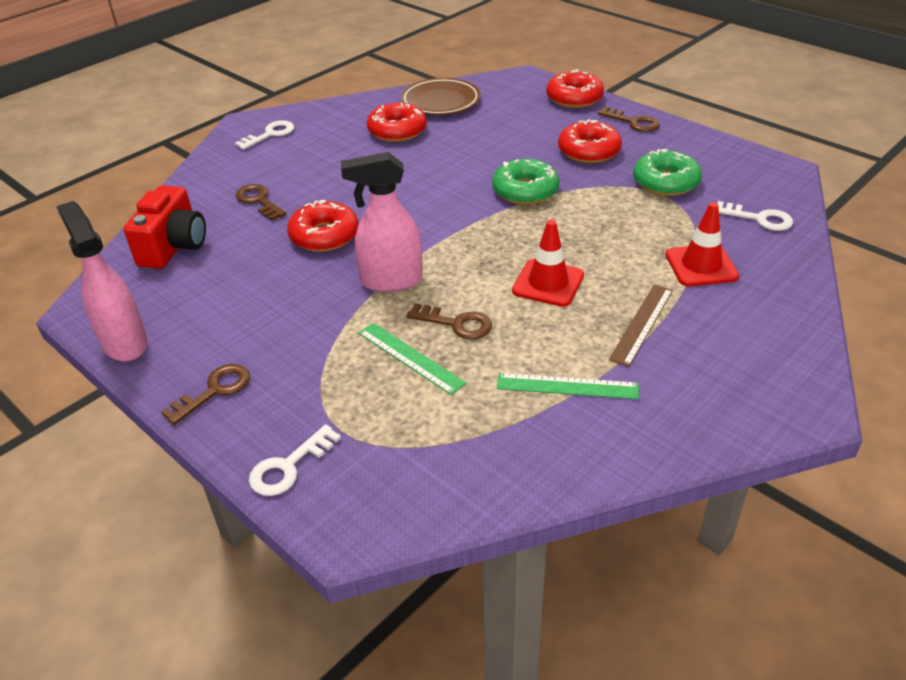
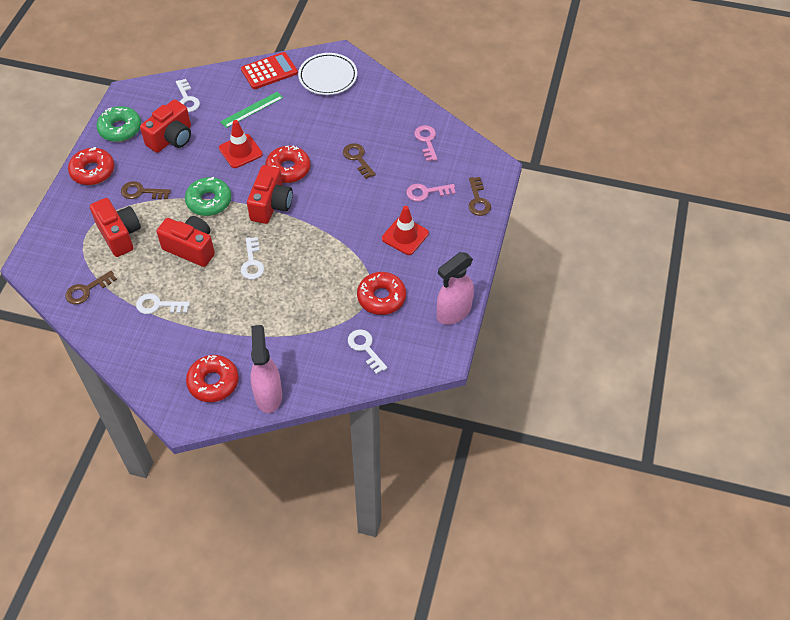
brown plate: [401,78,481,115] = 1 -> none = 0
brown ruler: [609,284,673,367] = 1 -> none = 0
green ruler: [358,323,466,395] [497,373,639,399] = 2 -> [220,92,283,128] = 1
pink key: none = 0 -> [406,184,456,202] [414,125,438,161] = 2
red calculator: none = 0 -> [241,52,298,89] = 1
red camera: [124,185,206,269] = 1 -> [90,198,141,257] [140,100,191,153] [156,216,215,267] [247,165,293,224] = 4
white key: [235,120,294,150] [249,424,341,496] [717,201,793,231] = 3 -> [136,294,190,314] [176,79,200,112] [241,237,265,279] [348,329,387,374] = 4
white plate: none = 0 -> [298,53,357,95] = 1

